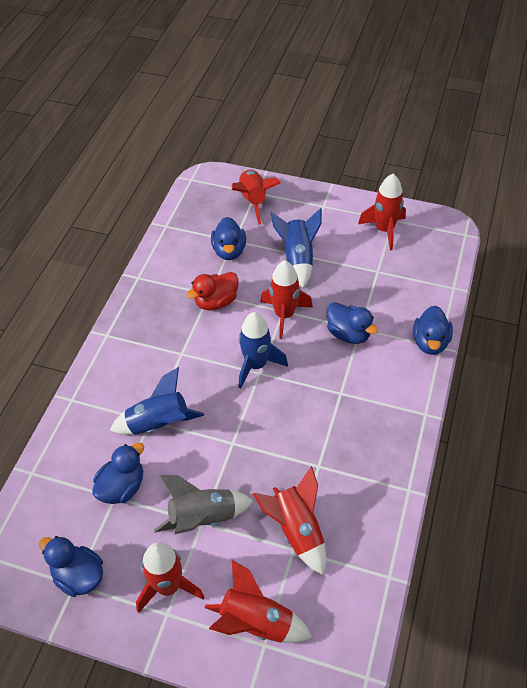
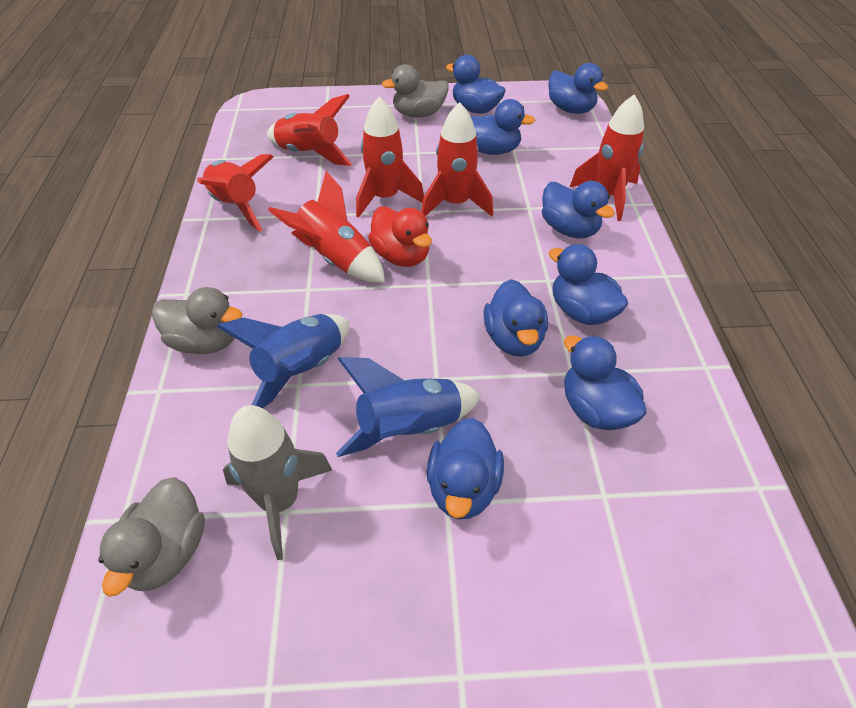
blue duck: [39,536,103,597] [92,443,144,504] [211,217,246,260] [327,302,378,344] [413,305,453,355] = 5 -> [427,418,504,519] [446,55,506,114] [471,99,535,155] [484,279,548,357] [542,181,615,238] [548,63,608,114] [549,244,628,325] [564,335,647,430] = 8
blue rocket: [110,367,204,435] [238,312,288,388] [270,208,322,288] = 3 -> [216,314,349,408] [336,357,481,457] = 2
grey duck: none = 0 -> [98,477,205,597] [152,287,242,354] [382,64,449,118] = 3

